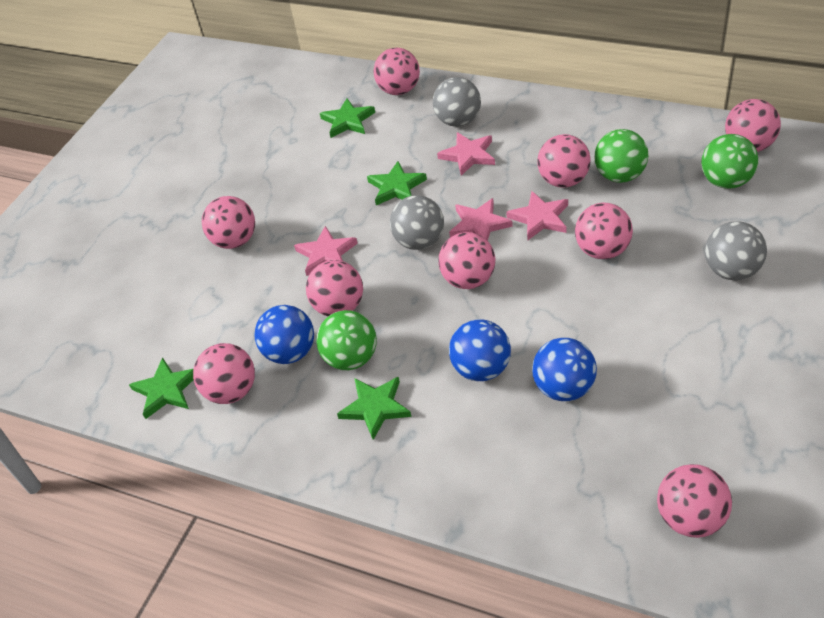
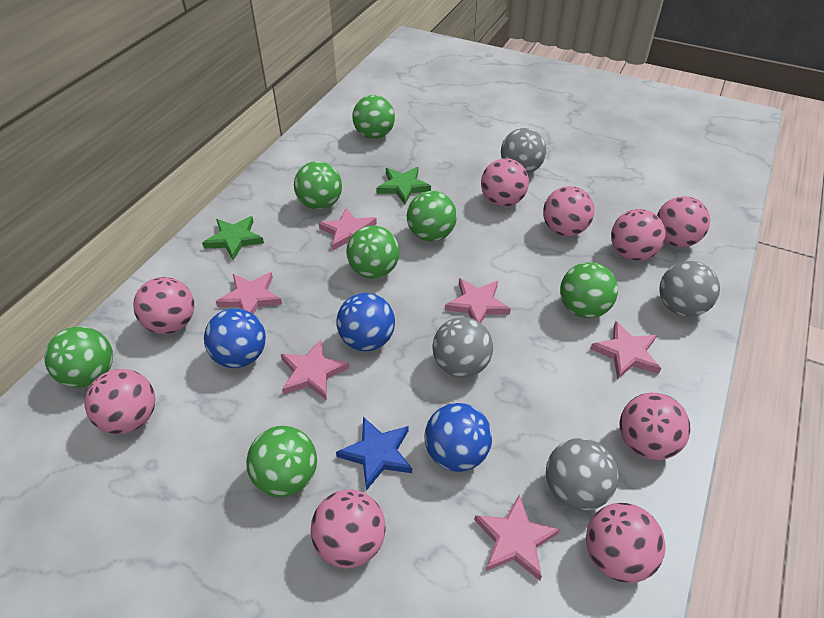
blue star: none = 0 -> [336,417,412,491] = 1
green ball: [316,310,377,370] [594,129,648,183] [701,134,758,189] = 3 -> [45,326,113,388] [246,426,317,497] [294,161,342,210] [346,225,399,279] [352,95,395,139] [407,191,457,242] [560,262,618,318] = 7
green star: [129,357,194,419] [320,98,375,138] [337,377,411,440] [367,161,427,205] = 4 -> [202,216,264,260] [376,167,431,204] = 2
grey ball: [390,195,444,250] [433,77,481,127] [705,221,767,281] = 3 -> [433,317,493,378] [501,128,546,174] [546,438,619,511] [659,261,720,317] = 4
pink star: [294,226,358,276] [437,132,495,176] [449,198,513,241] [506,191,568,240] = 4 -> [216,272,282,314] [281,339,349,400] [319,208,377,251] [445,278,511,323] [474,494,560,580] [590,321,661,380] = 6

